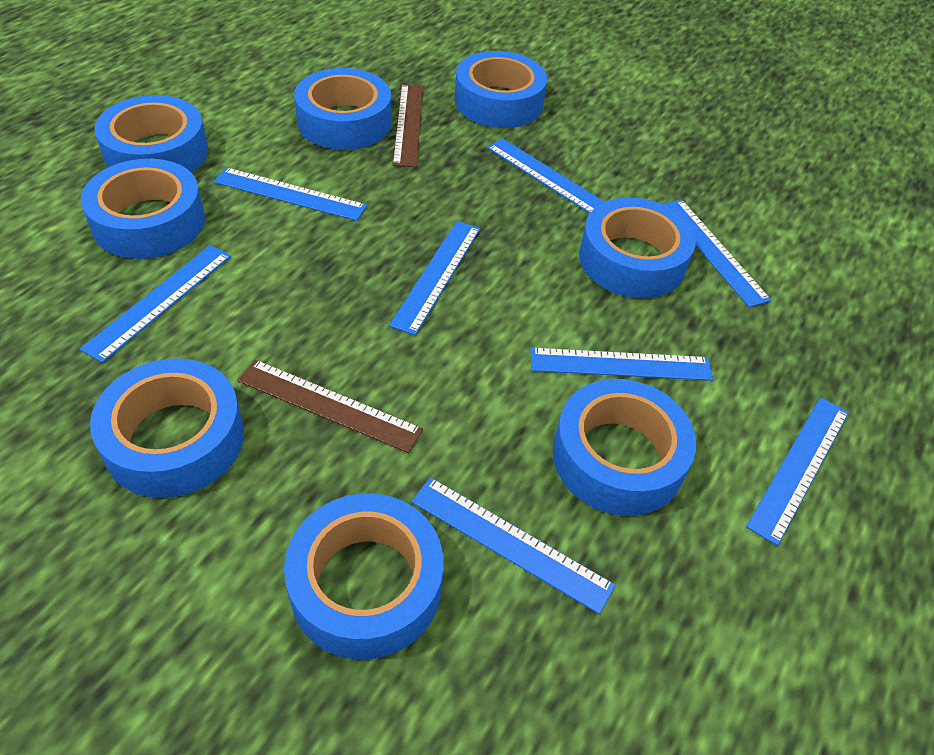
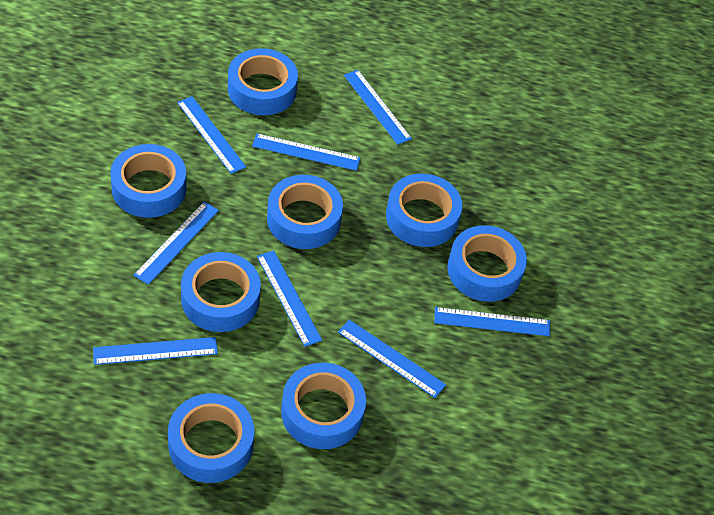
brown ruler: [237,359,423,453] [393,84,423,167] = 2 -> none = 0

